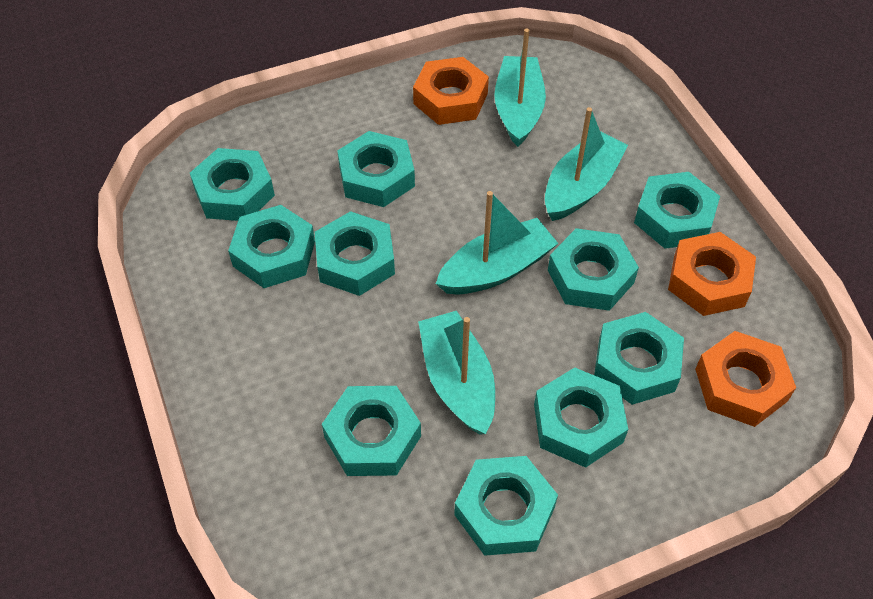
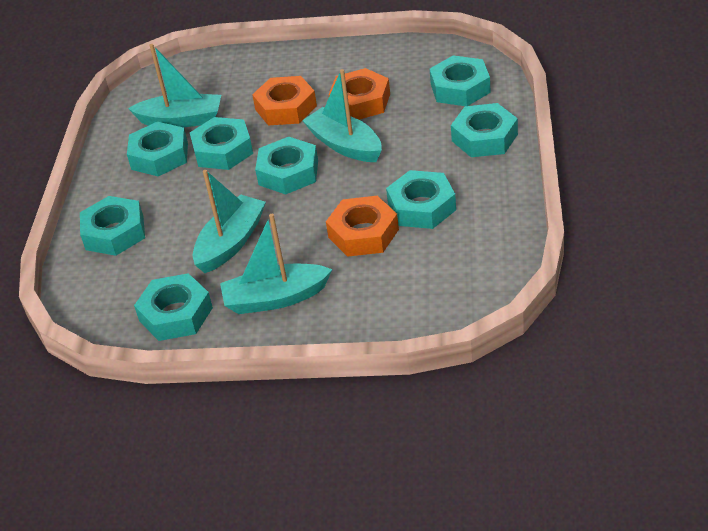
turquoise nut: [190,148,275,221] [228,205,315,288] [315,211,395,296] [322,386,421,476] [337,131,415,207] [454,456,558,556] [534,367,628,468] [548,228,639,311] [594,312,684,405] [634,172,720,249] = 10 -> [80,196,145,256] [127,122,188,176] [134,273,213,341] [190,117,253,170] [255,137,318,195] [386,170,456,229] [430,55,491,106] [451,103,518,157] = 8

